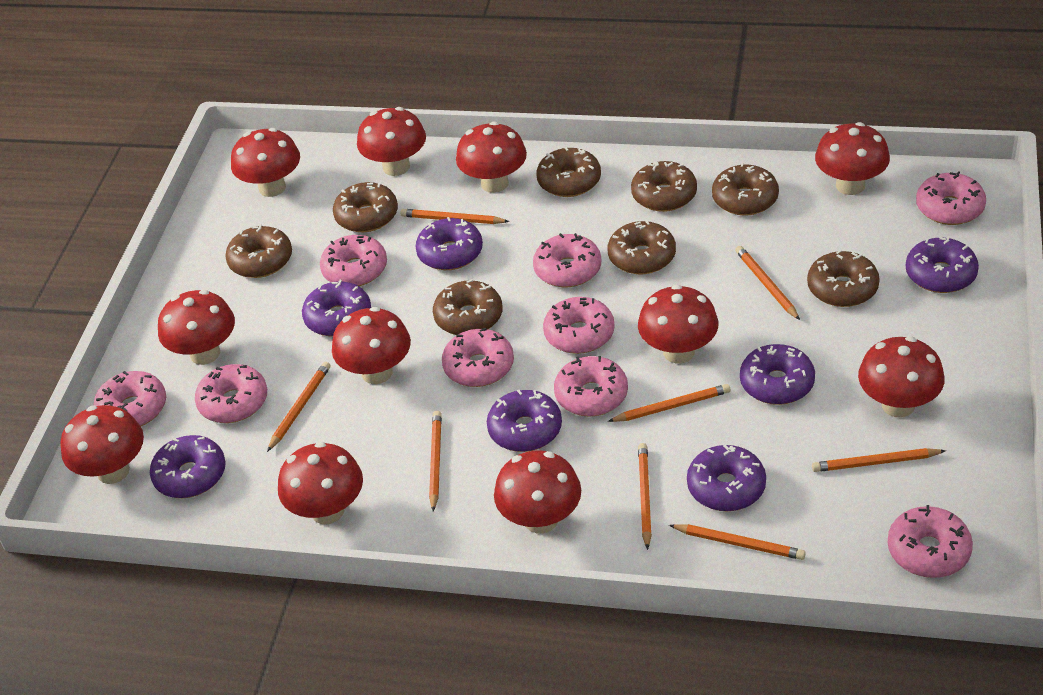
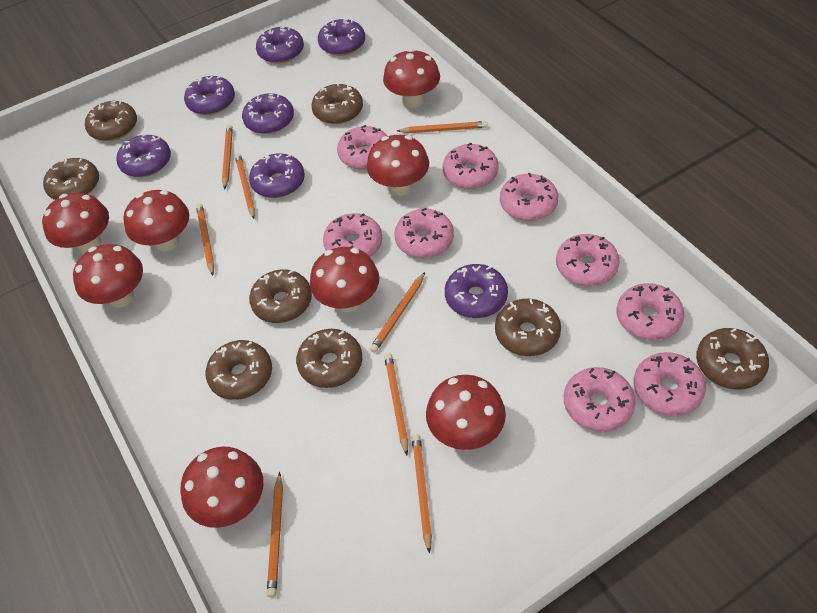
red mushroom: [60,405,144,484] [158,290,235,365] [231,128,300,197] [278,442,363,525] [332,307,411,384] [357,107,426,176] [456,121,527,193] [494,450,581,534] [638,285,719,363] [815,122,890,195] [858,336,945,418] = 11 -> [42,192,109,254] [73,244,143,308] [124,190,189,252] [181,447,263,528] [310,247,379,312] [367,135,429,196] [383,49,440,108] [426,375,506,450] = 8

